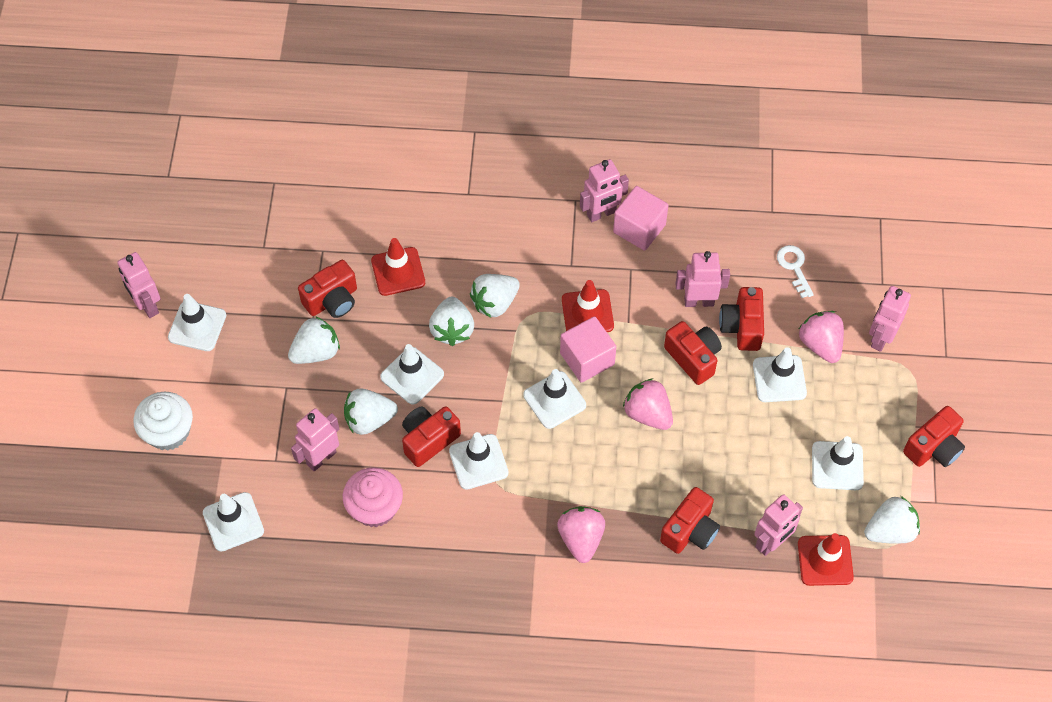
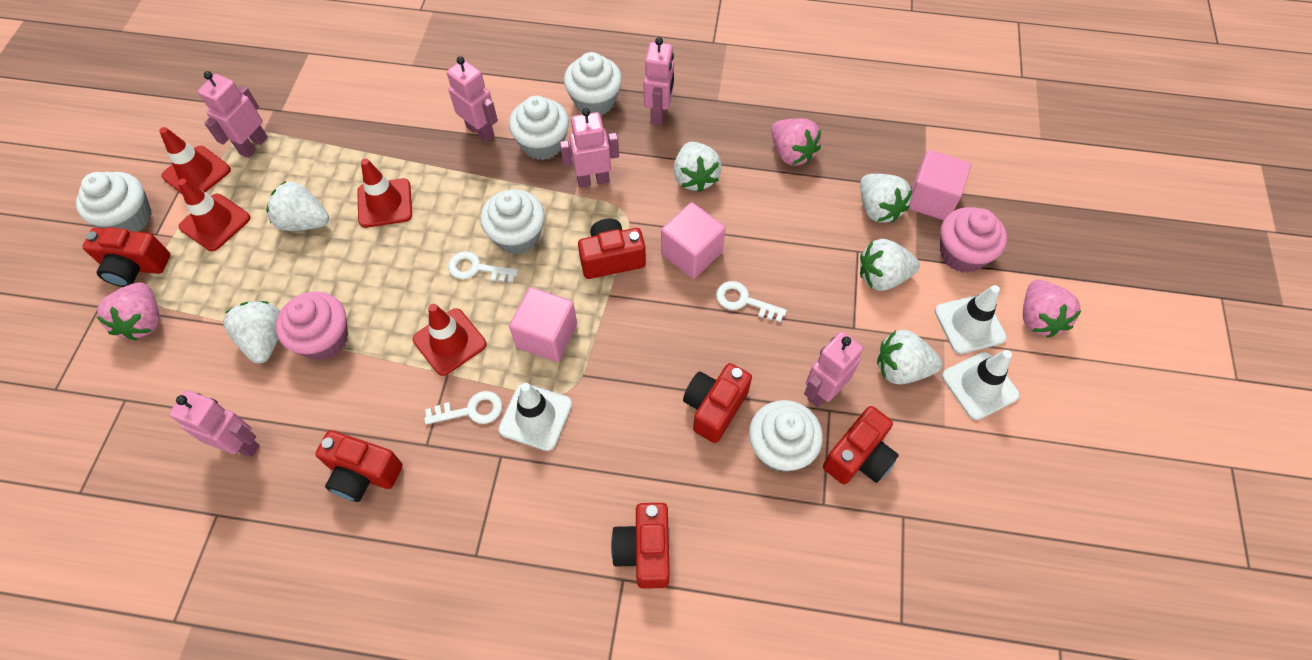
pink cube: [560,316,616,383] [613,186,669,251] = 2 -> [509,287,577,362] [661,202,726,279] [909,150,971,220] = 3
pink cupcake: [343,467,403,527] = 1 -> [275,291,348,360] [940,207,1007,273] = 2
red traffic cone: [371,238,425,296] [562,280,614,332] [798,533,854,586] = 3 -> [159,127,231,194] [178,179,250,251] [357,158,412,228] [413,304,486,376] = 4
white cupcake: [133,392,193,451] = 1 -> [76,172,152,232] [480,189,545,255] [509,96,569,160] [564,52,622,116] [749,400,823,472] = 5
white key: [777,245,814,298] = 1 -> [424,391,502,425] [448,251,518,282] [716,281,787,322] = 3
white strawberry: [288,316,340,364] [344,389,398,435] [429,297,474,346] [470,274,520,318] [864,496,920,544] = 5 -> [224,301,280,363] [266,181,329,231] [673,142,722,192] [860,174,912,223] [860,239,920,291] [877,330,943,384] = 6
white traffic cone: [168,294,226,351] [203,492,264,552] [380,344,444,405] [449,432,509,490] [523,369,586,429] [753,347,807,402] [812,436,864,490] = 7 -> [499,383,572,451] [935,285,1007,354] [942,350,1020,420] = 3

